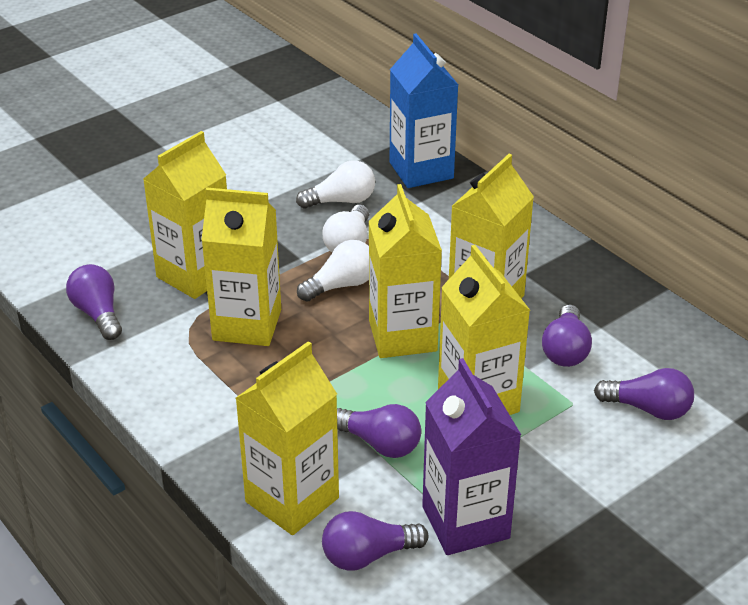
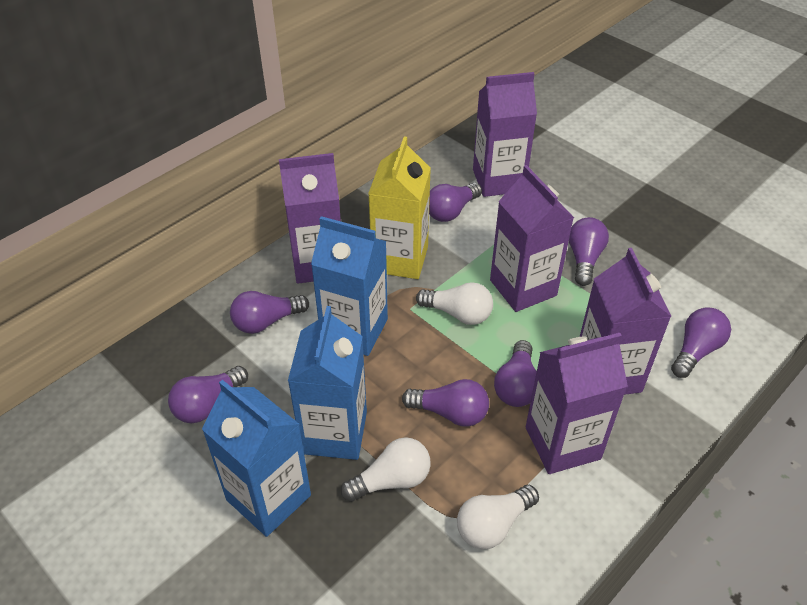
blue carton: [390,34,458,188] = 1 -> [202,380,311,537] [288,306,367,460] [311,216,388,356] = 3
purple carton: [422,358,521,555] = 1 -> [279,153,341,284] [473,72,537,197] [490,165,574,312] [526,333,628,474] [580,248,672,395] = 5
purple light bulb: [66,264,122,340] [322,511,428,571] [337,404,421,458] [542,305,592,367] [594,368,694,420] = 5 -> [168,366,248,423] [230,291,309,334] [402,379,489,427] [429,182,482,222] [494,340,537,407] [569,217,609,286] [671,307,731,378] = 7
yellow carton: [143,131,227,299] [201,187,281,346] [236,341,339,535] [369,184,442,358] [438,245,530,415] [449,154,534,299] = 6 -> [368,136,431,279] = 1

